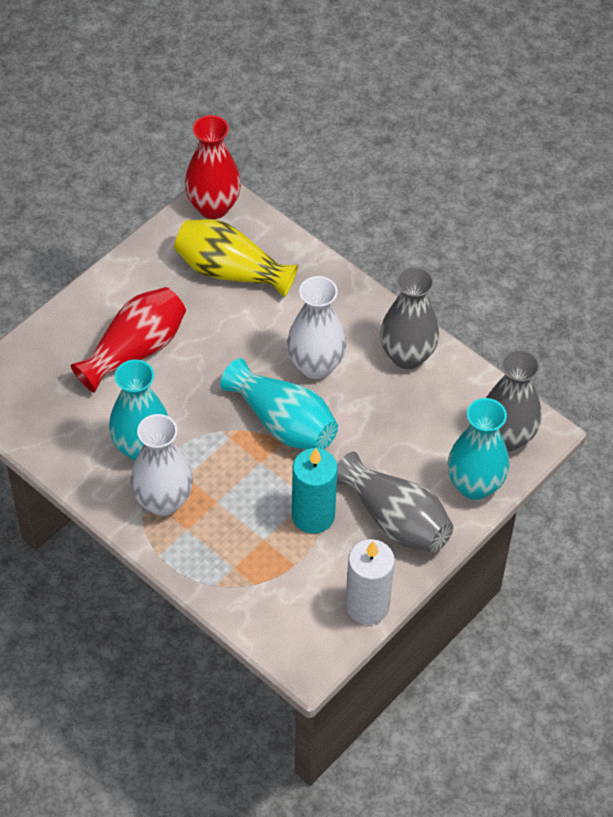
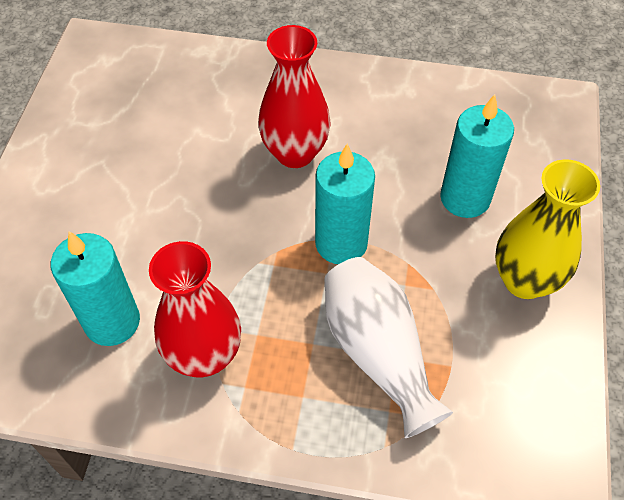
grey vase: [337,452,453,552] [380,266,439,369] [486,349,542,451] = 3 -> none = 0
turquoise candle: [292,448,338,534] = 1 -> [51,231,140,346] [315,143,375,264] [440,94,514,218] = 3
turquoise vase: [109,360,168,461] [220,358,338,450] [447,398,509,500] = 3 -> none = 0
white candle: [345,539,395,625] = 1 -> none = 0
white vase: [130,414,193,516] [287,276,346,379] = 2 -> [324,257,453,438] = 1

